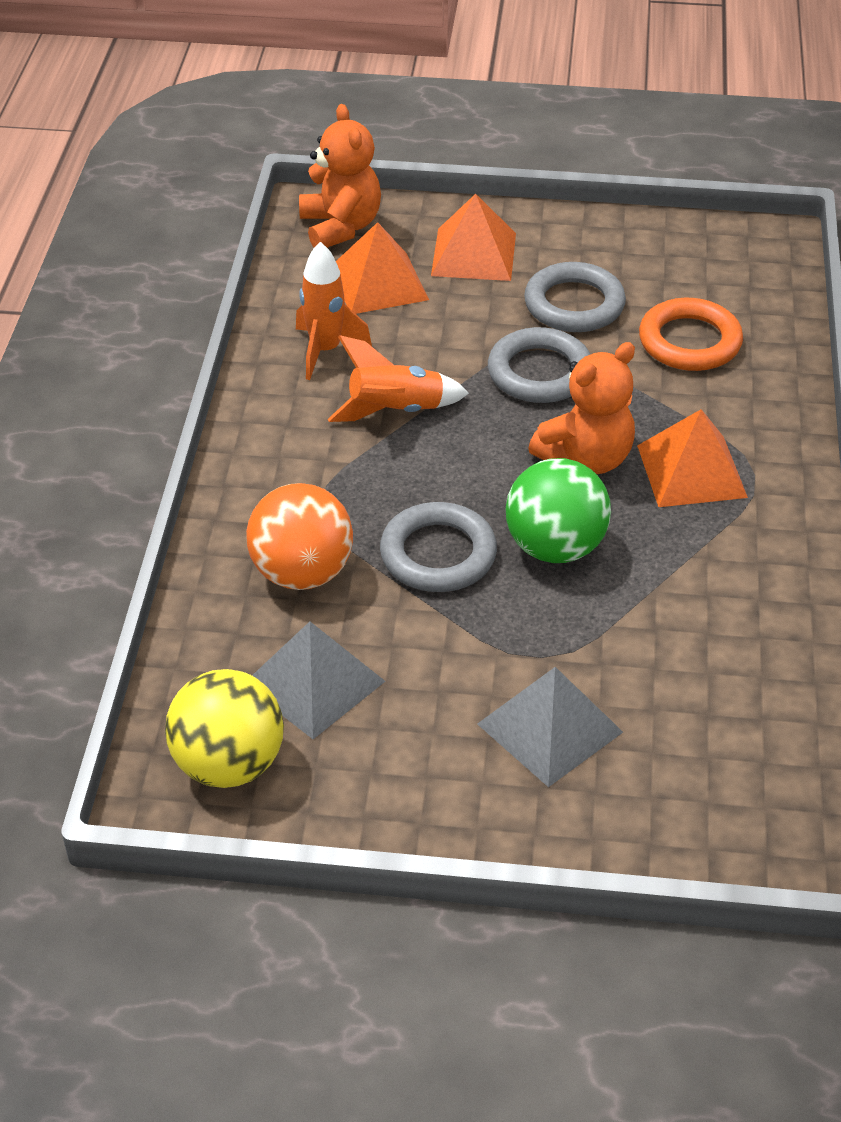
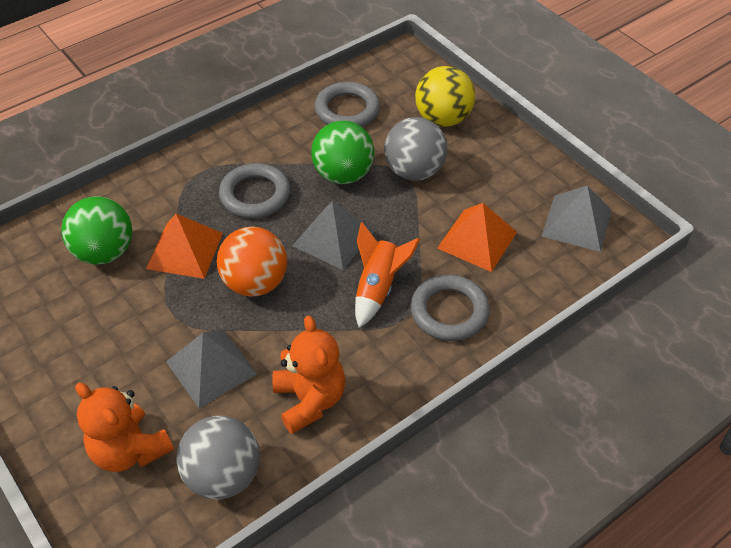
green ball: [506,458,611,563] = 1 -> [61,196,132,265] [311,121,374,184] = 2
grey ball: none = 0 -> [176,416,260,499] [384,117,447,181] = 2
grey pyramid: [252,621,386,739] [477,667,623,787] = 2 -> [166,330,257,408] [292,201,374,270] [542,185,612,252] = 3
orange pyramid: [336,222,429,314] [431,194,516,281] [637,409,748,507] = 3 -> [146,214,223,279] [437,203,517,272] = 2
orange ring: [639,298,743,371] = 1 -> none = 0
orange rocket: [296,242,372,380] [328,335,469,422] = 2 -> [355,222,420,328] = 1

